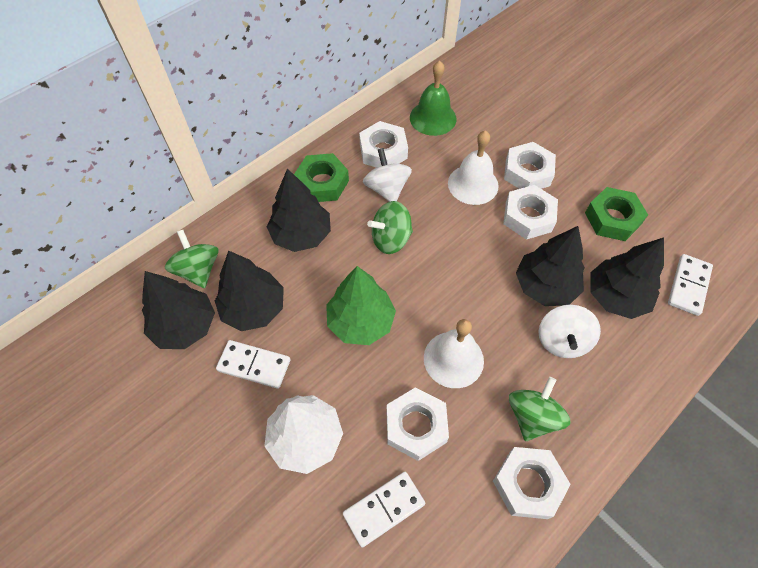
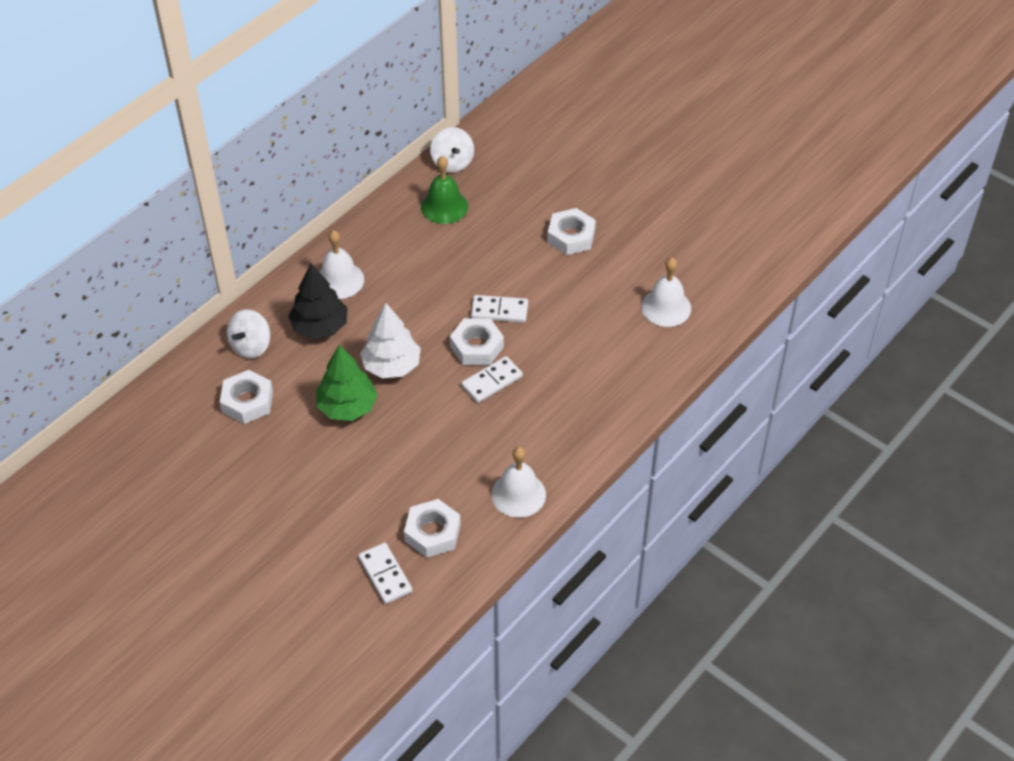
black tree: [142,271,215,349] [215,251,284,331] [267,168,331,252] [516,226,585,306] [590,238,664,319] = 5 -> [288,263,347,339] = 1
green nut: [294,153,349,202] [585,187,648,241] = 2 -> none = 0
green spinning top: [165,230,219,288] [367,201,413,254] [509,377,570,441] = 3 -> none = 0
white bell: [424,319,484,388] [448,130,499,205] = 2 -> [319,230,364,299] [491,447,546,518] [641,258,691,327] = 3
white nut: [359,121,408,168] [386,387,449,461] [493,447,571,519] [503,185,558,240] [504,142,556,189] = 5 -> [220,370,273,424] [404,499,461,558] [450,318,504,365] [547,208,596,255] = 4

